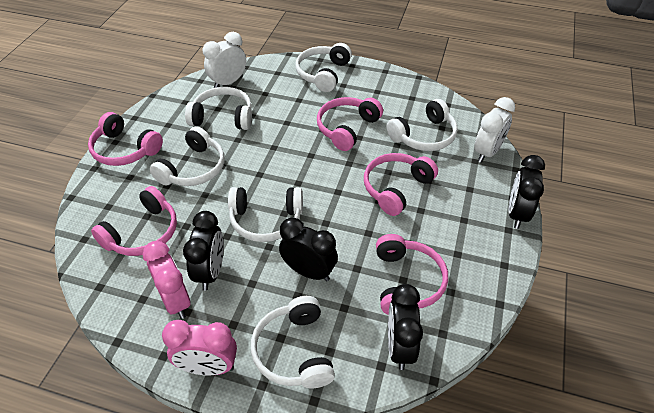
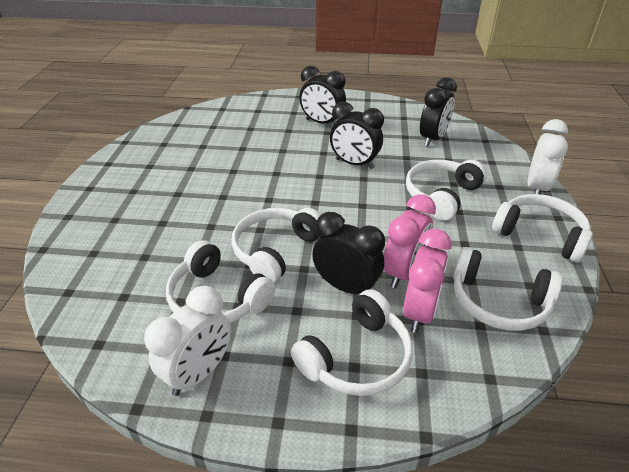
pink headphones: [88,112,163,166] [91,186,177,256] [317,97,383,151] [364,153,438,216] [376,234,448,315] = 5 -> none = 0

